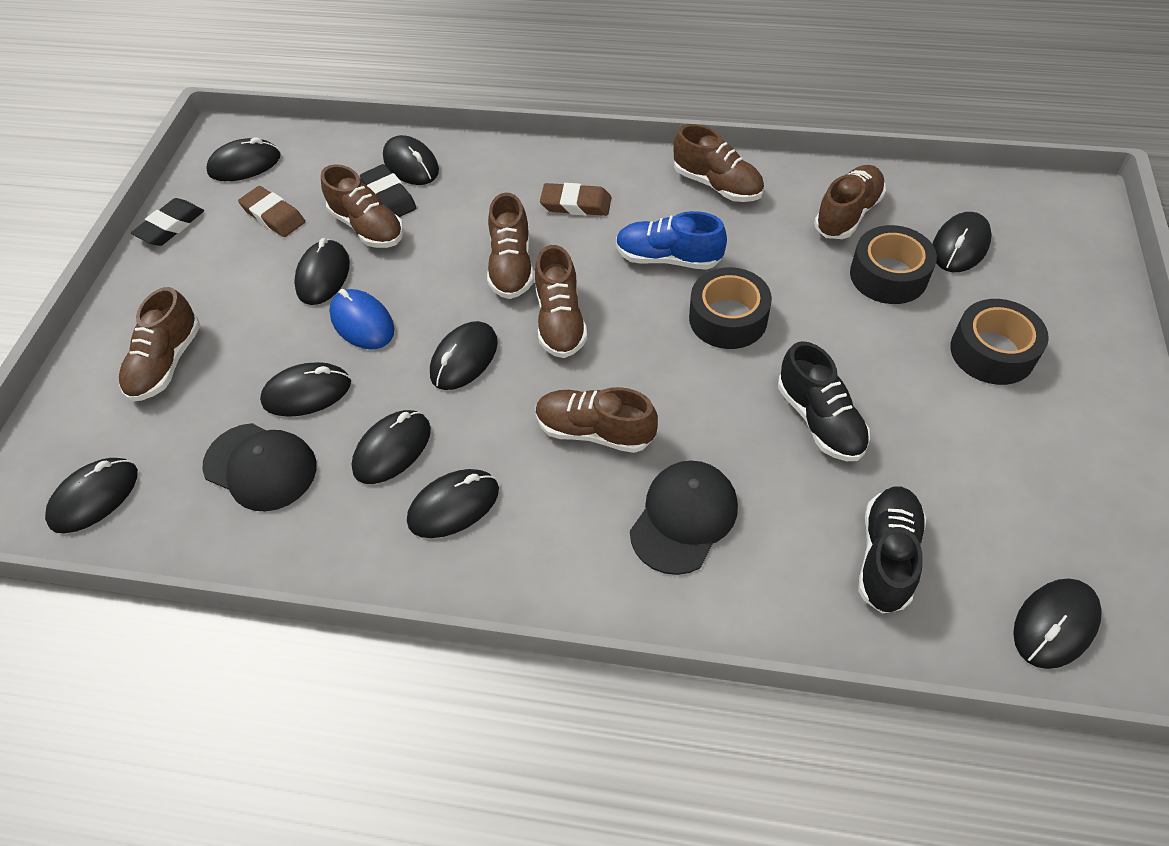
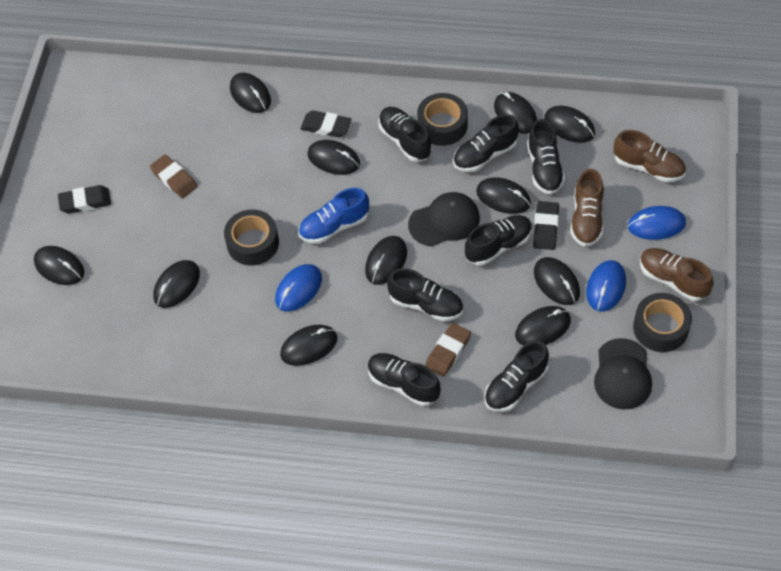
black eraser: [131,198,204,246] [360,164,416,217] = 2 -> [58,185,111,214] [301,110,351,138] [533,201,559,250] = 3
black mouse: [45,458,138,534] [206,137,280,181] [260,362,351,417] [294,238,350,305] [352,410,431,484] [383,135,439,185] [407,469,499,538] [430,321,498,390] [933,212,992,272] [1013,578,1102,669] = 10 -> [34,246,85,285] [153,260,200,308] [230,73,271,113] [280,325,337,366] [308,140,360,175] [365,236,407,285] [476,177,531,214] [494,92,537,134] [515,306,571,346] [534,257,580,305] [544,106,595,143] = 11
black shoe: [778,341,870,461] [858,487,926,614] = 2 -> [368,353,441,406] [379,107,432,162] [387,268,463,321] [453,114,519,172] [465,215,532,265] [485,341,549,412] [527,119,565,195] = 7
blue mouse: [329,289,395,350] = 1 -> [275,264,322,312] [586,260,626,312] [628,206,686,240] = 3
brown shoe: [119,287,200,402] [321,164,404,248] [487,193,534,299] [535,245,587,358] [536,387,658,453] [673,124,764,202] [814,165,886,239] = 7 -> [570,169,604,247] [614,130,686,182] [640,248,714,301] = 3

